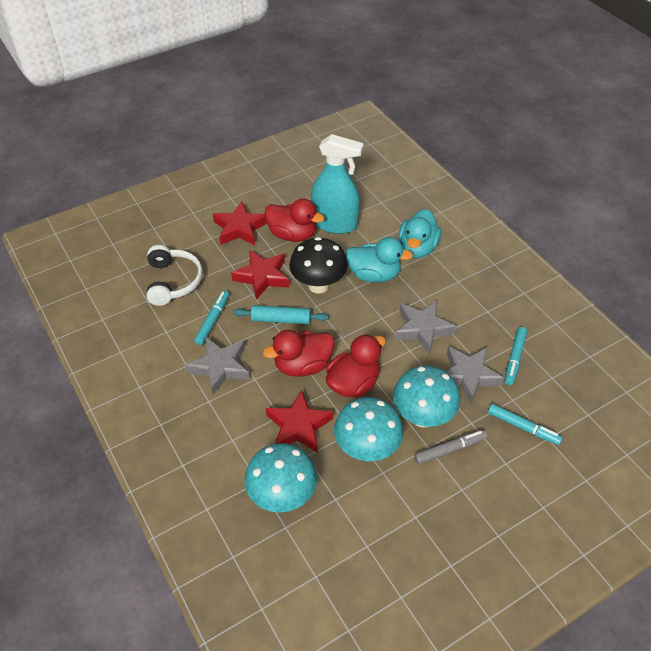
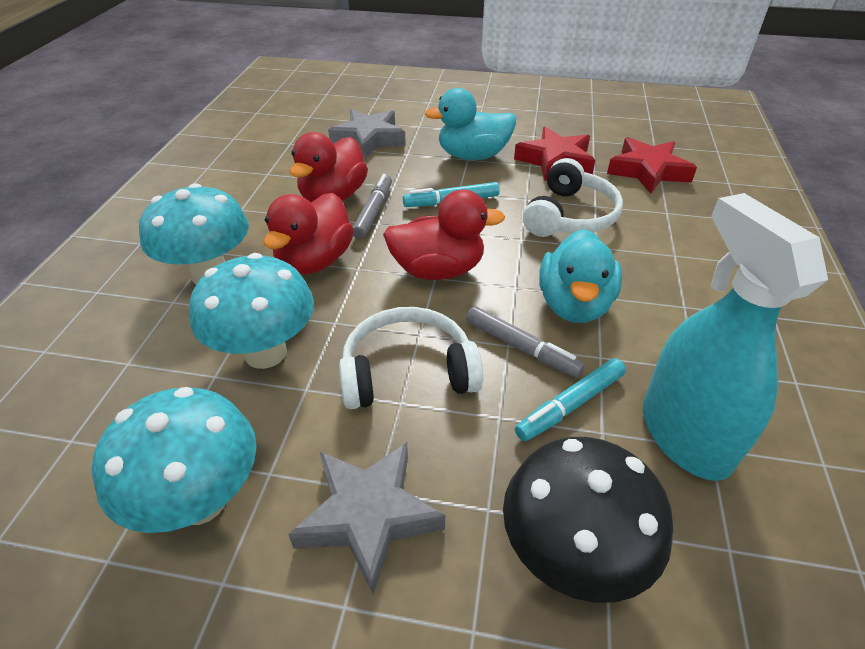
grey marker: [414,430,487,464] = 1 -> [353,174,392,239] [466,306,585,378] = 2
grey star: [185,337,250,395] [395,300,457,354] [445,346,504,404] = 3 -> [288,442,445,594] [328,109,406,159] = 2
red star: [213,201,267,245] [231,250,289,300] [266,390,333,453] = 3 -> [514,127,595,181] [607,137,697,194] = 2
turquoise marker: [194,291,229,345] [488,404,563,445] [505,327,527,385] = 3 -> [403,182,500,207] [515,358,626,441] = 2
turquoise rolling pin: [233,305,328,324] = 1 -> none = 0
white headphones: [147,245,203,306] = 1 -> [339,307,483,409] [523,158,623,237] = 2

